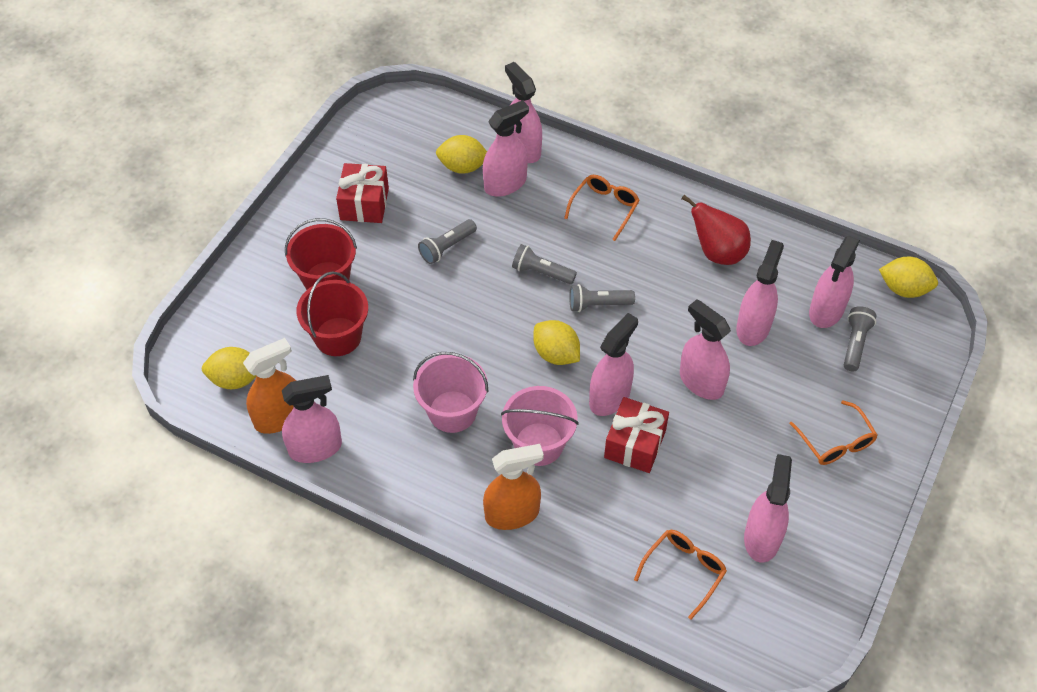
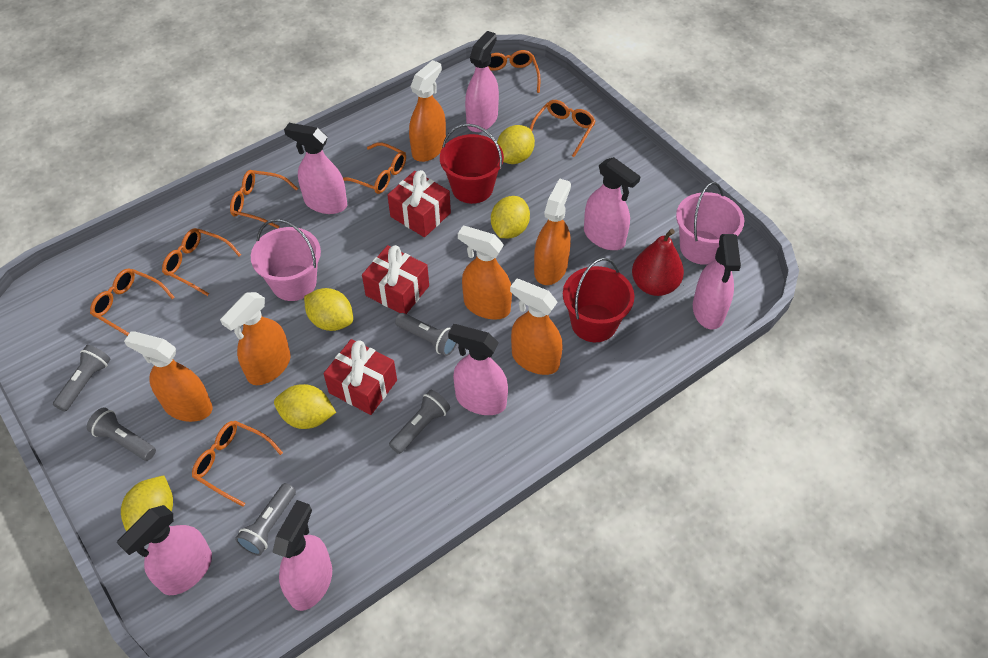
grey flashlight: [418,219,477,264] [512,244,577,284] [569,284,635,312] [844,306,877,372] = 4 -> [53,345,110,412] [87,407,156,461] [235,483,296,556] [389,390,450,454] [395,313,457,356] = 5
orange glasses: [564,175,640,241] [634,530,727,620] [789,401,878,465] = 3 -> [90,269,175,336] [162,228,241,296] [192,421,283,507] [230,170,298,229] [343,142,406,194] [488,50,540,93] [530,100,596,157] = 7
orange spray bottle: [243,338,296,434] [483,444,544,530] = 2 -> [124,331,213,422] [220,292,291,385] [409,60,446,162] [458,226,512,320] [510,279,562,375] [534,178,571,285] = 6
pink spray bottle: [282,375,342,463] [483,100,529,197] [505,62,542,163] [589,313,638,416] [680,299,731,400] [736,240,784,346] [744,454,792,563] [809,236,860,328] = 8 -> [117,505,212,595] [272,500,332,611] [284,123,347,214] [448,324,508,415] [465,31,499,132] [584,157,641,250] [693,234,741,330] = 7
red gift: [336,163,389,223] [604,397,669,473] = 2 -> [323,339,397,415] [362,245,429,314] [387,170,451,237] = 3
yellow lemon: [202,347,256,389] [436,135,487,174] [533,320,580,365] [879,257,938,298] = 4 -> [121,475,173,531] [274,384,336,429] [304,288,353,331] [491,196,530,238] [497,125,535,164] = 5

